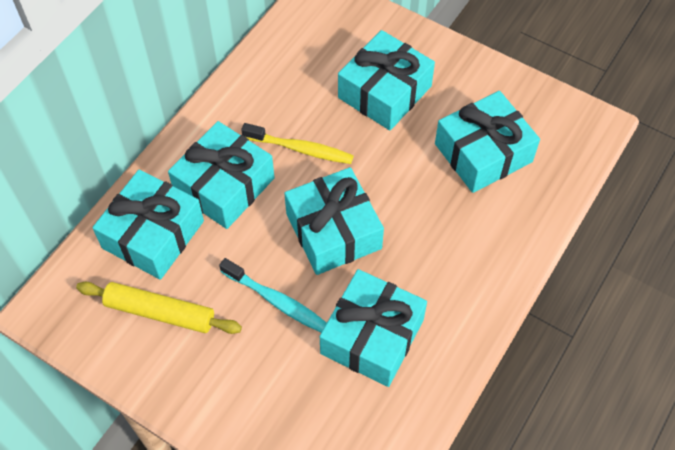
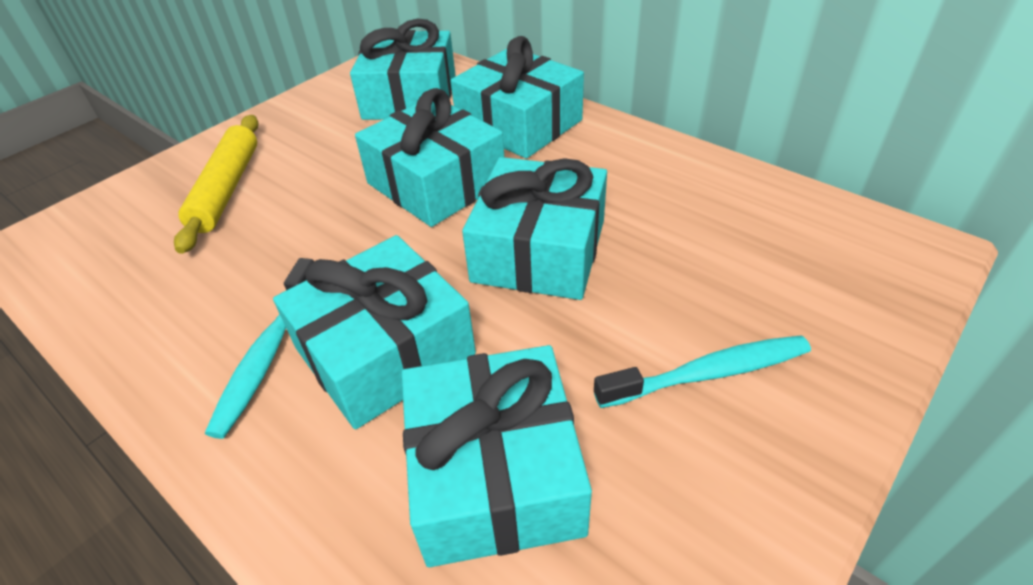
turquoise toothbrush: [219,258,327,332] = 1 -> [205,258,314,439] [594,335,811,408] = 2
yellow toothbrush: [241,123,354,164] = 1 -> none = 0

